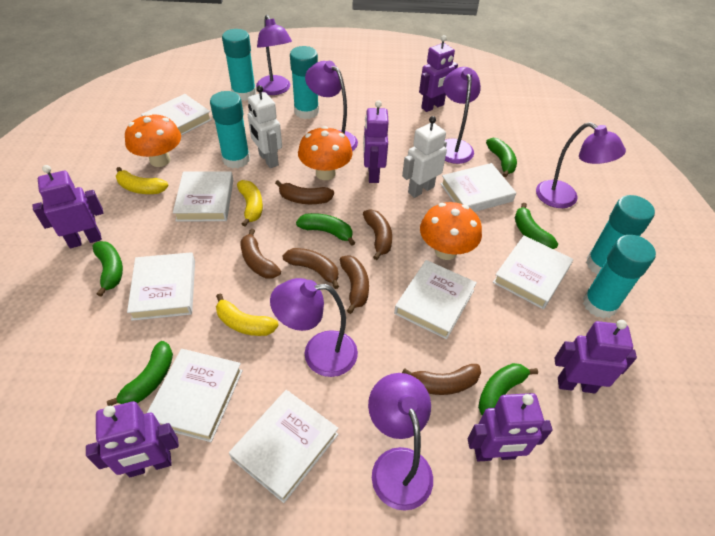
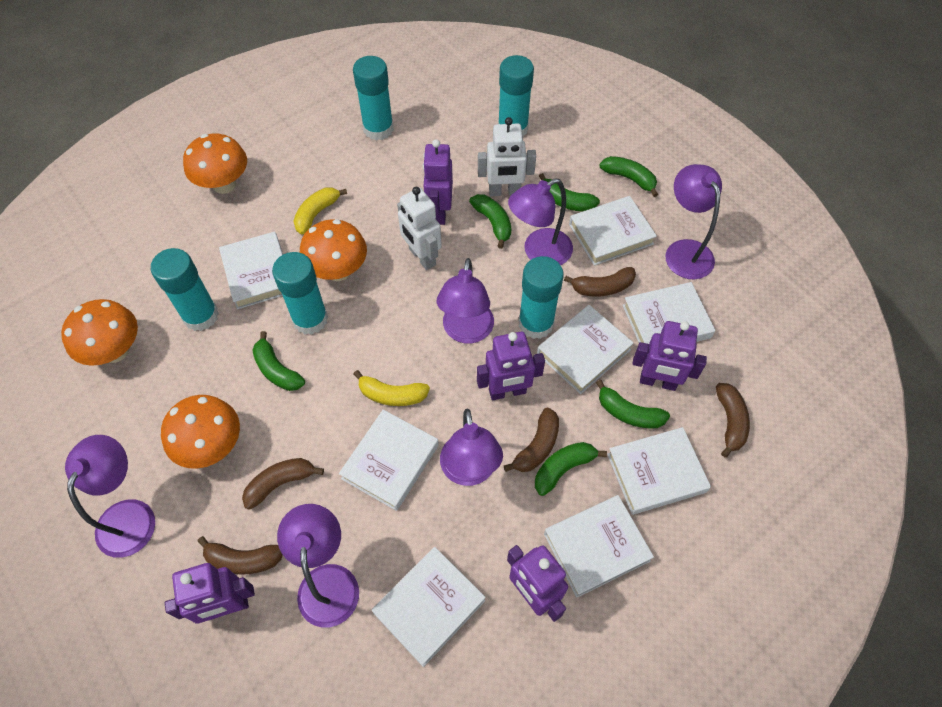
brown banana: [240,229,281,279] [275,180,334,204] [282,248,339,289] [340,255,369,314] [363,209,392,260] [402,364,481,395] = 6 -> [197,536,283,575] [242,458,324,510] [503,408,559,472] [564,267,636,297] [716,383,750,458] = 5
orange mushroom: [125,113,181,167] [298,126,353,180] [420,202,482,260] = 3 -> [61,299,138,366] [161,395,240,469] [183,133,247,194] [300,219,367,281] = 4
purple robot: [32,165,103,248] [86,401,179,477] [363,100,389,183] [419,35,458,112] [468,393,553,462] [554,320,637,393] = 6 -> [165,563,255,624] [423,139,453,225] [477,331,545,400] [507,545,568,622] [632,321,707,391] = 5
yellow banana: [116,167,169,194] [216,294,279,336] [237,180,263,227] = 3 -> [293,187,347,235] [353,370,430,406] = 2

